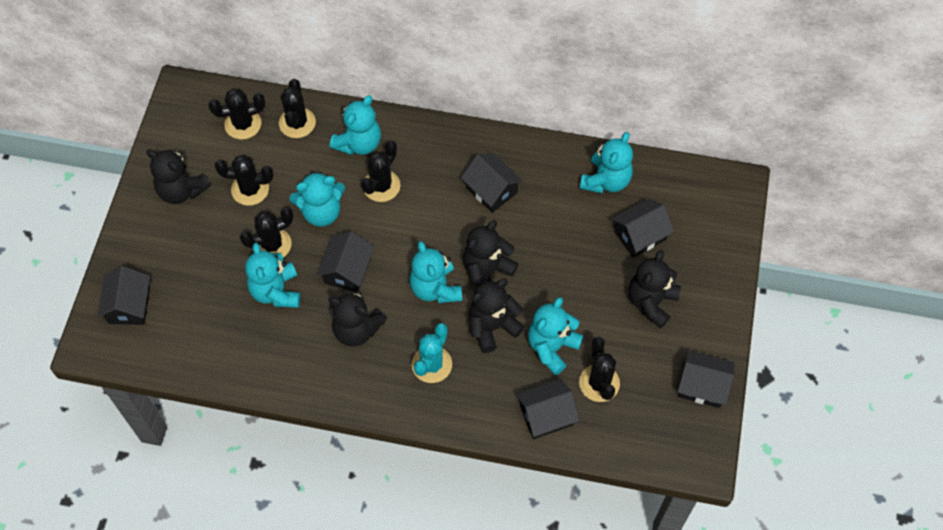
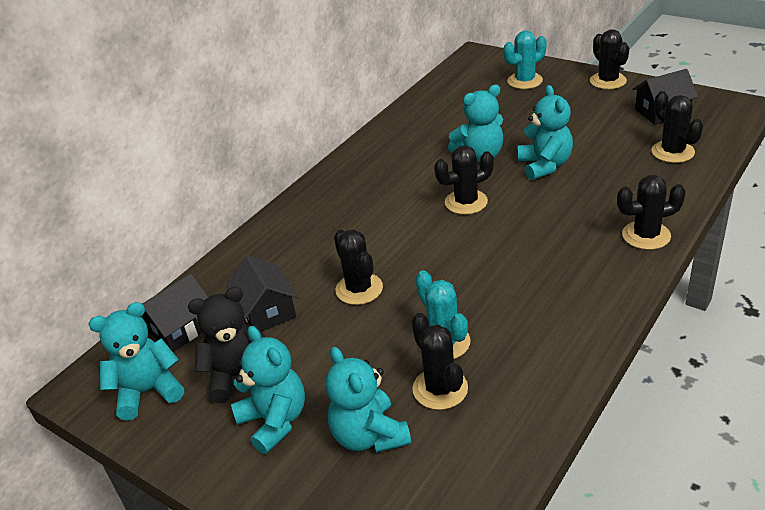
black house: [97,266,150,325] [317,231,375,292] [461,153,523,213] [516,379,579,439] [611,198,674,258] [677,350,735,408] = 6 -> [142,274,208,352] [226,255,298,331] [632,69,698,125] = 3
black teddy bear: [146,149,211,204] [328,291,387,347] [463,220,518,287] [469,279,525,353] [629,250,681,328] = 5 -> [188,287,265,403] = 1
turquoise cactus: [412,323,452,383] = 1 -> [415,270,471,359] [503,31,547,89] = 2
turquoise teddy bear: [245,243,300,308] [289,171,345,227] [330,95,381,155] [409,241,462,303] [528,297,583,375] [580,132,633,193] = 6 -> [89,302,184,420] [231,326,305,454] [326,347,411,453] [448,85,503,162] [517,85,573,180] = 5

